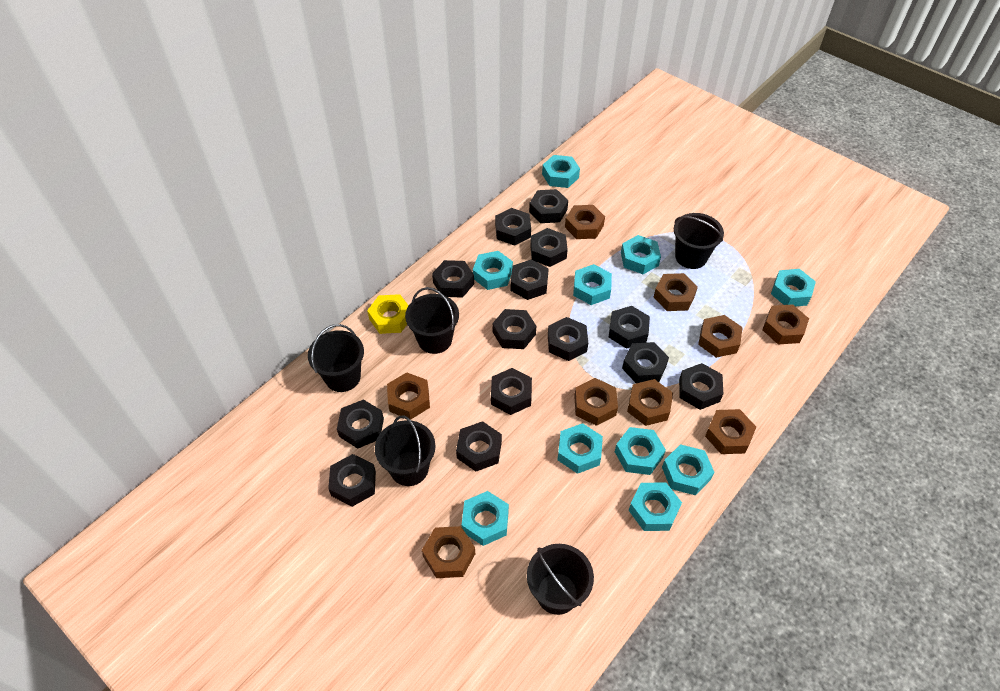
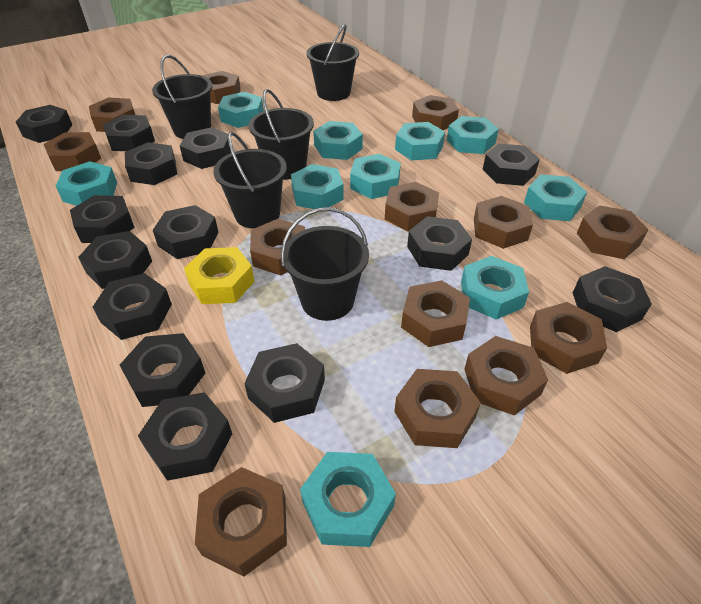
brown nut: [387,372,430,420] [422,526,475,578] [565,205,605,239] [574,378,618,426] [627,379,673,426] [654,273,698,311] [698,315,743,358] [705,409,756,454] [762,304,809,345] = 9 -> [44,132,101,171] [89,97,135,132] [195,467,287,576] [202,71,241,104] [250,219,305,275] [385,182,439,232] [394,369,481,448] [401,280,470,347] [412,95,459,130] [464,336,548,415] [474,196,533,249] [530,302,607,374] [577,205,648,259] = 13

